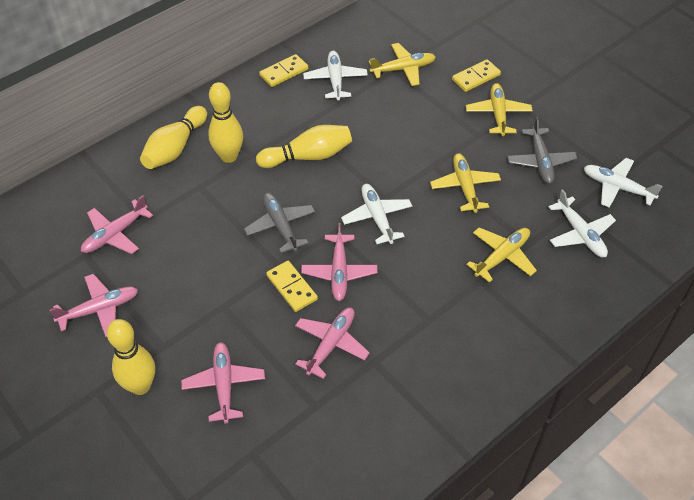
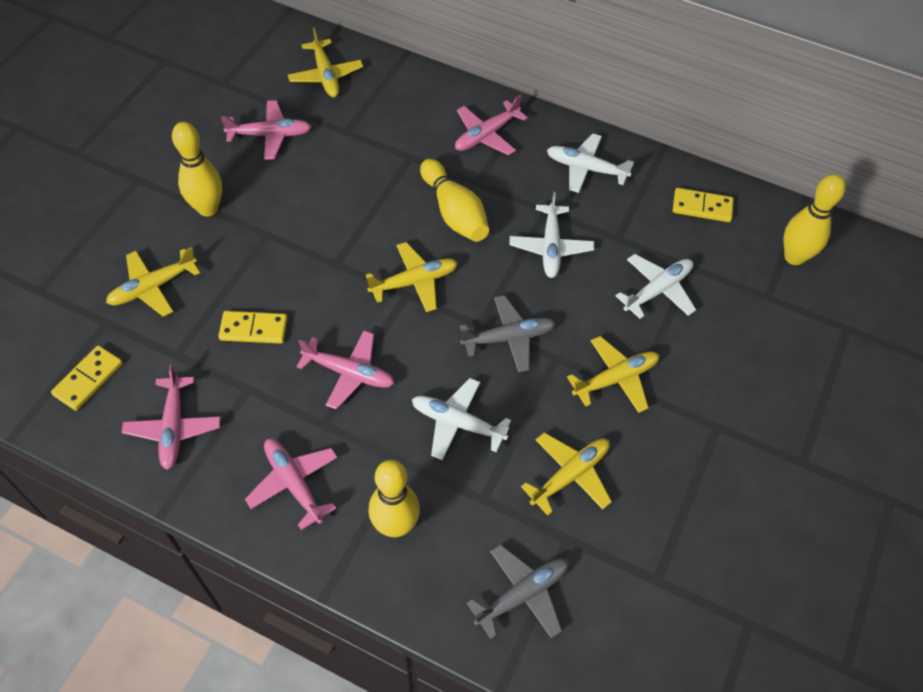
yellow plane: [369,43,436,86] [430,153,501,213] [466,83,533,136] [466,227,537,283] = 4 -> [106,247,200,317] [288,27,363,97] [366,242,458,312] [521,432,612,516] [567,336,659,413] = 5

